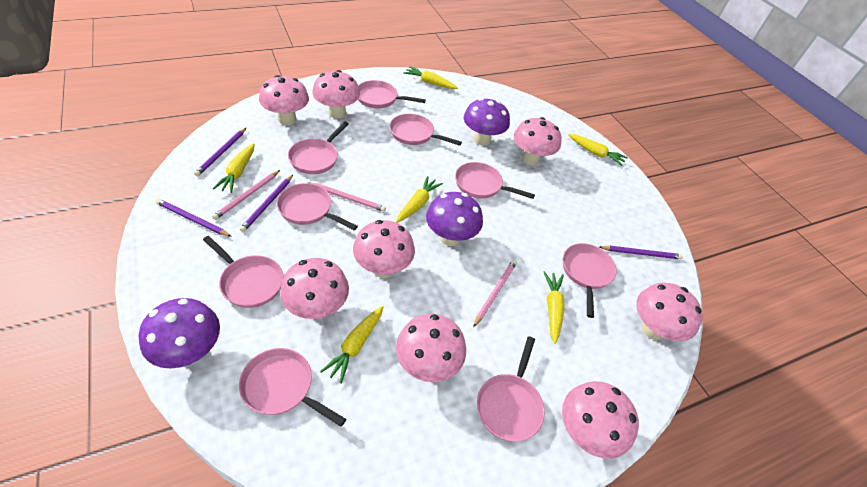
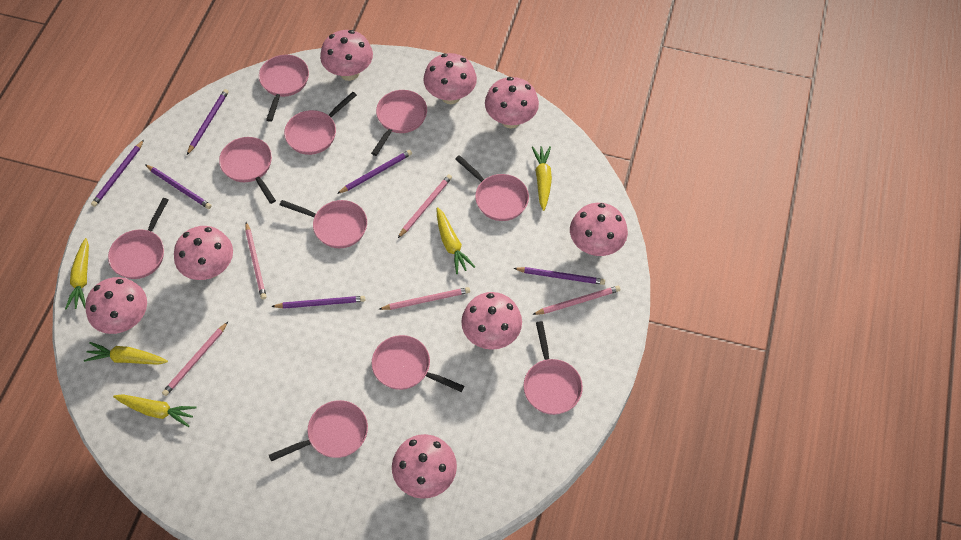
pink pan: [203,236,284,308] [239,348,346,427] [277,183,358,230] [288,121,349,174] [358,80,426,109] [389,114,462,146] [455,162,535,199] [477,336,545,442] [563,243,617,318] = 9 -> [108,198,168,279] [219,137,276,204] [259,55,309,122] [269,400,368,461] [279,200,367,248] [284,92,357,155] [371,90,427,156] [372,335,464,392] [455,155,529,221] [524,321,583,415] = 10
pink pencil: [212,170,280,220] [310,183,386,212] [473,260,517,327] = 3 -> [162,322,228,396] [245,222,267,299] [378,287,470,310] [398,174,452,238] [532,286,620,315] = 5
purple mushroom: [139,298,220,368] [426,192,483,246] [464,98,510,145] = 3 -> none = 0
purple pencil: [155,199,232,237] [194,127,247,176] [240,175,293,232] [599,245,683,259] = 4 -> [91,140,144,207] [145,164,212,209] [187,89,229,155] [271,296,365,309] [337,150,412,194] [513,267,605,285] = 6
yellow carrot: [213,143,255,193] [320,306,383,384] [396,176,443,223] [404,66,458,89] [543,271,564,344] [568,134,628,166] = 6 -> [65,238,89,310] [84,342,168,365] [113,394,197,427] [437,207,475,274] [532,146,552,211] = 5

